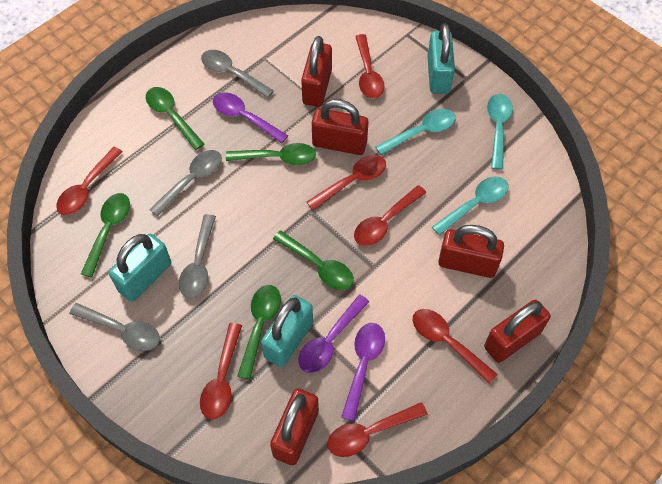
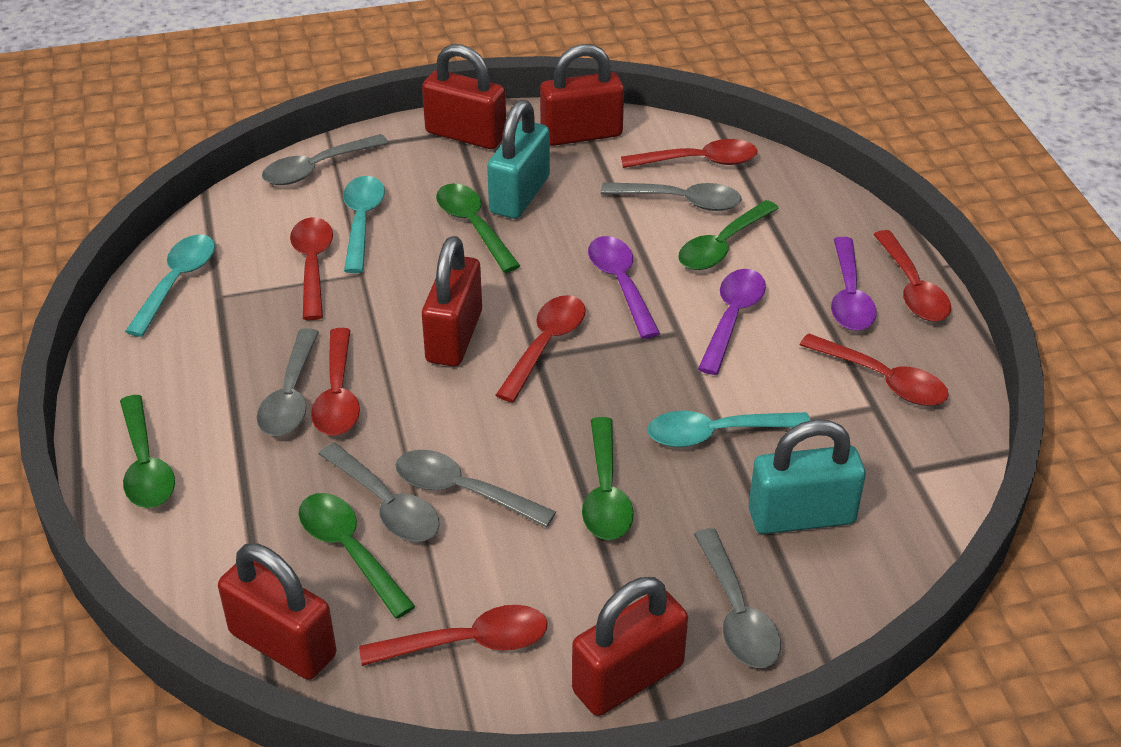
grey spoon: [69,303,160,351] [149,150,222,217] [179,214,216,298] [201,50,274,98] = 4 -> [257,328,319,436] [262,134,389,185] [319,443,440,542] [395,450,556,527] [601,182,742,211] [694,528,781,668] = 6
turquoise padlock: [109,234,171,302] [261,295,313,367] [427,23,455,94] = 3 -> [487,100,550,219] [749,419,866,534] = 2

